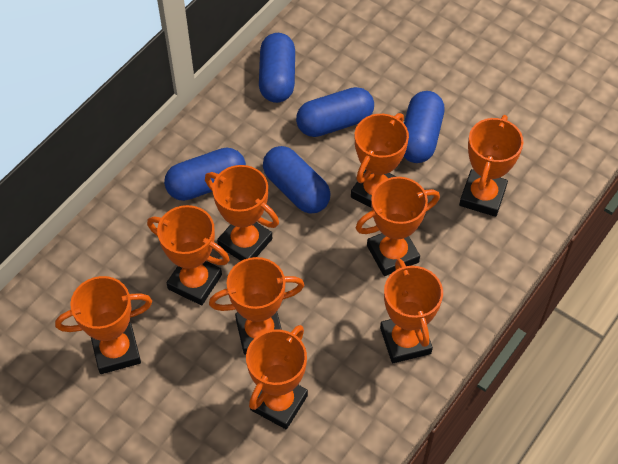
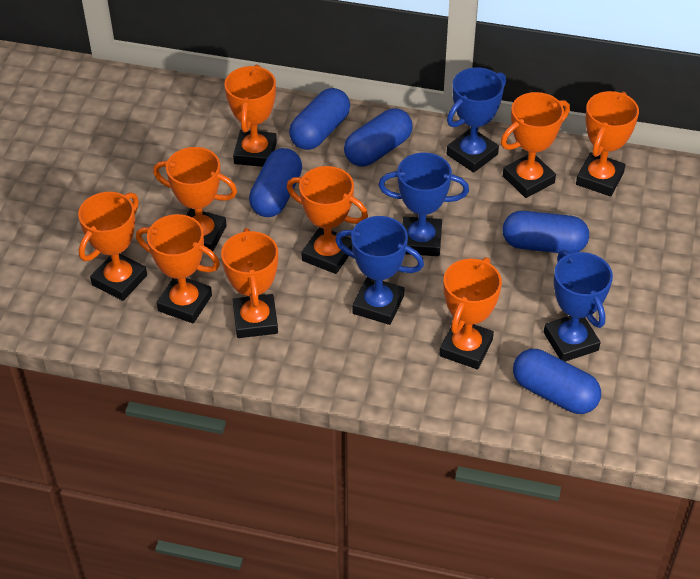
blue trophy: none = 0 -> [335,216,424,325] [379,153,469,256] [447,68,506,173] [544,250,613,362] = 4

